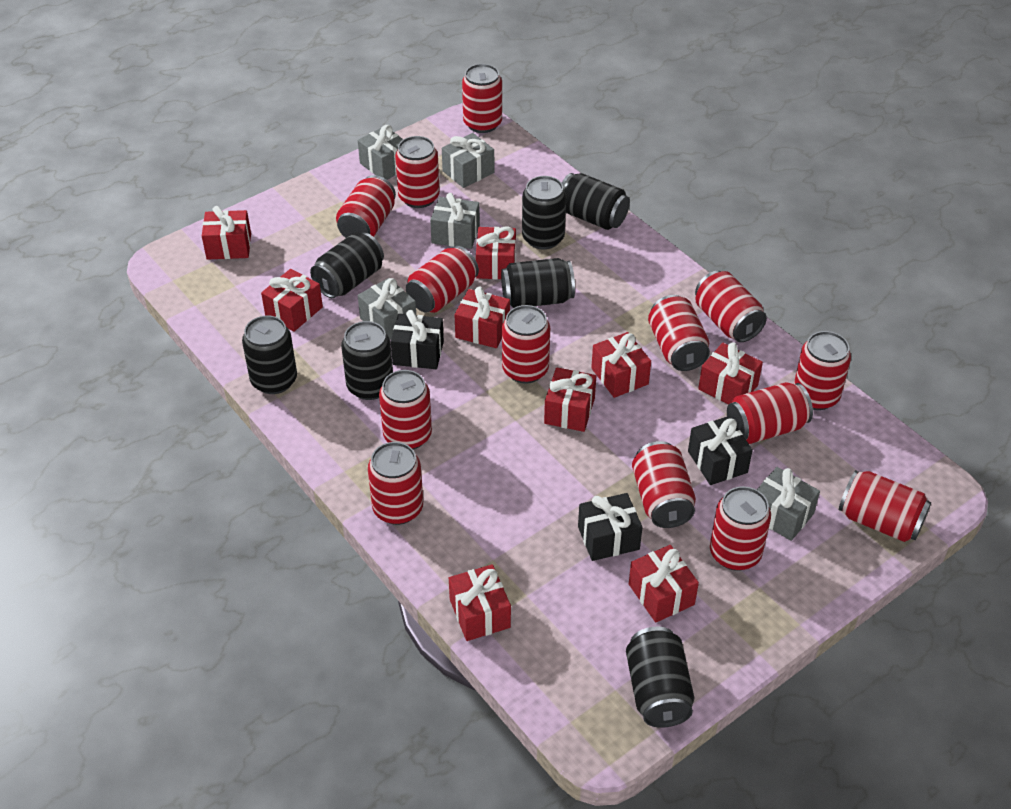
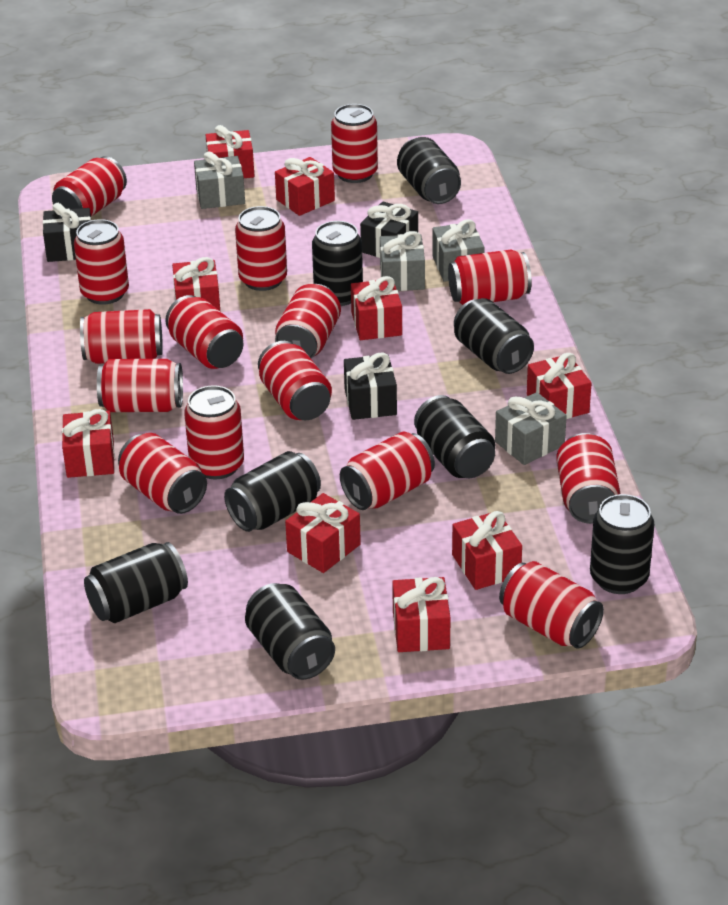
black can: [242,316,297,394] [310,232,384,298] [341,321,393,400] [501,258,575,308] [522,176,566,250] [562,173,630,230] [626,627,694,728] = 7 -> [84,542,188,623] [224,451,321,532] [245,583,335,680] [312,221,363,306] [397,137,461,204] [414,395,495,478] [454,298,534,374] [590,494,654,594] = 8
grey gift: [358,125,403,180] [358,278,416,340] [430,193,480,249] [442,133,494,188] [757,467,820,541] = 5 -> [194,151,245,209] [380,231,425,291] [432,219,485,282] [495,392,567,465] = 4
red can: [336,175,396,238] [368,442,423,525] [379,370,432,449] [395,136,440,208] [406,246,479,313] [462,64,502,133] [502,305,550,384] [632,441,696,528] [648,295,710,371] [695,271,767,342] [710,486,771,571] [727,382,813,444] [794,331,851,410] [839,470,931,542] = 14 -> [52,156,127,216] [74,219,129,305] [80,309,163,364] [97,359,183,412] [118,433,207,514] [165,295,243,369] [184,385,244,480] [235,206,287,291] [258,341,332,420] [275,284,341,359] [331,104,378,183] [340,431,435,510] [448,249,532,305] [499,561,604,649] [556,433,620,524] = 15

